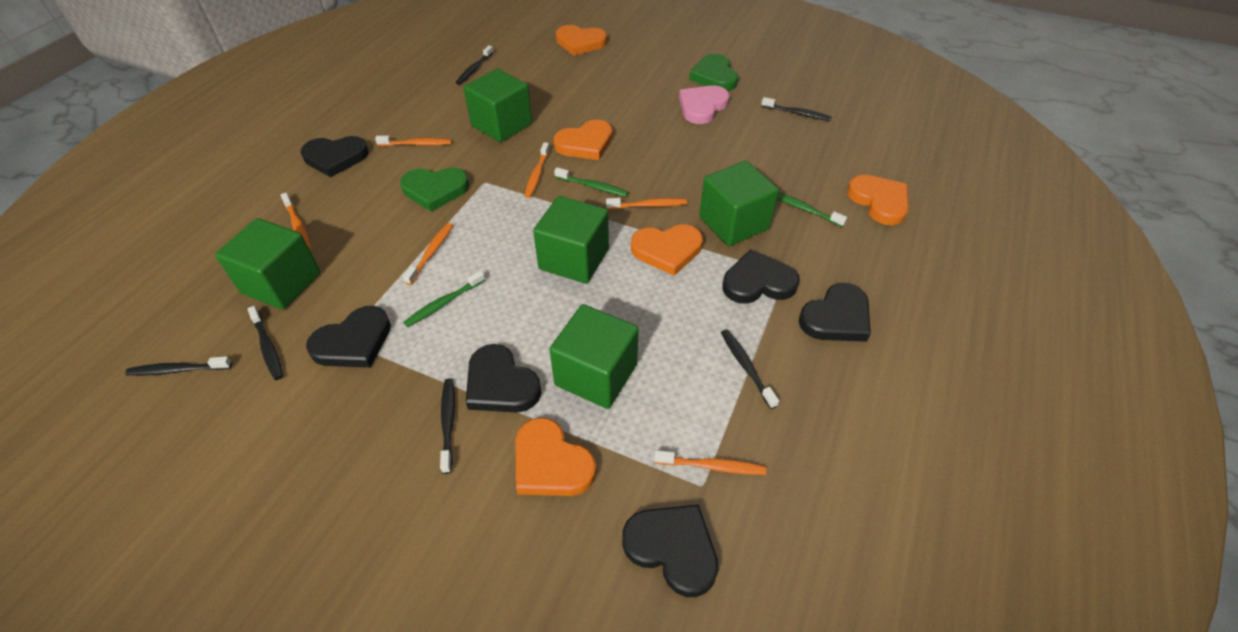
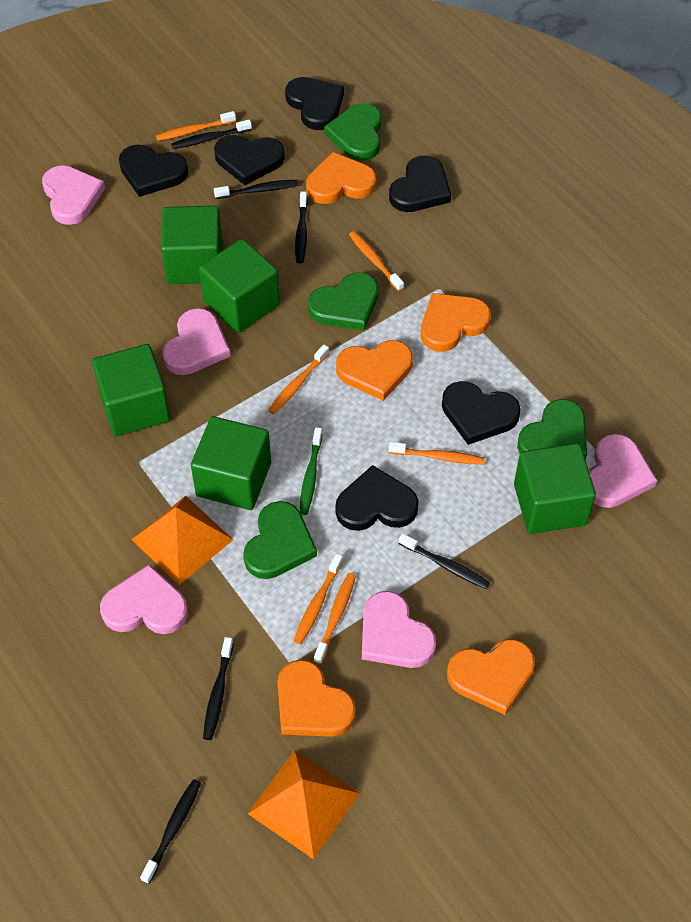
green heart: [400,168,469,212] [689,54,738,91] = 2 -> [243,501,317,579] [308,272,378,331] [324,103,382,161] [517,399,587,460] = 4
green toothbrush: [403,271,485,327] [554,167,629,197] [777,192,847,227] = 3 -> [300,427,323,515] = 1
orange pyramid: none = 0 -> [131,496,234,585] [248,750,360,859] = 2
pink heart: [679,85,730,124] = 1 -> [42,165,105,225] [100,564,188,634] [162,308,230,375] [362,591,436,668] [589,434,657,508] = 5

